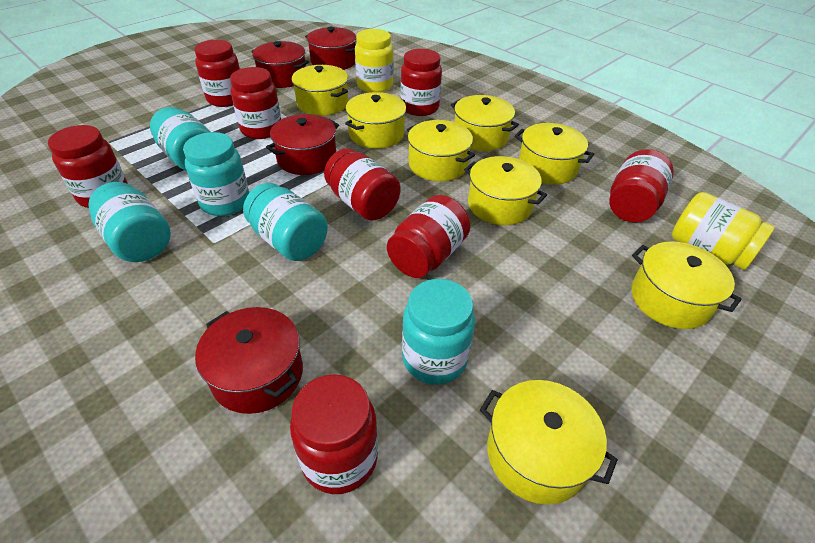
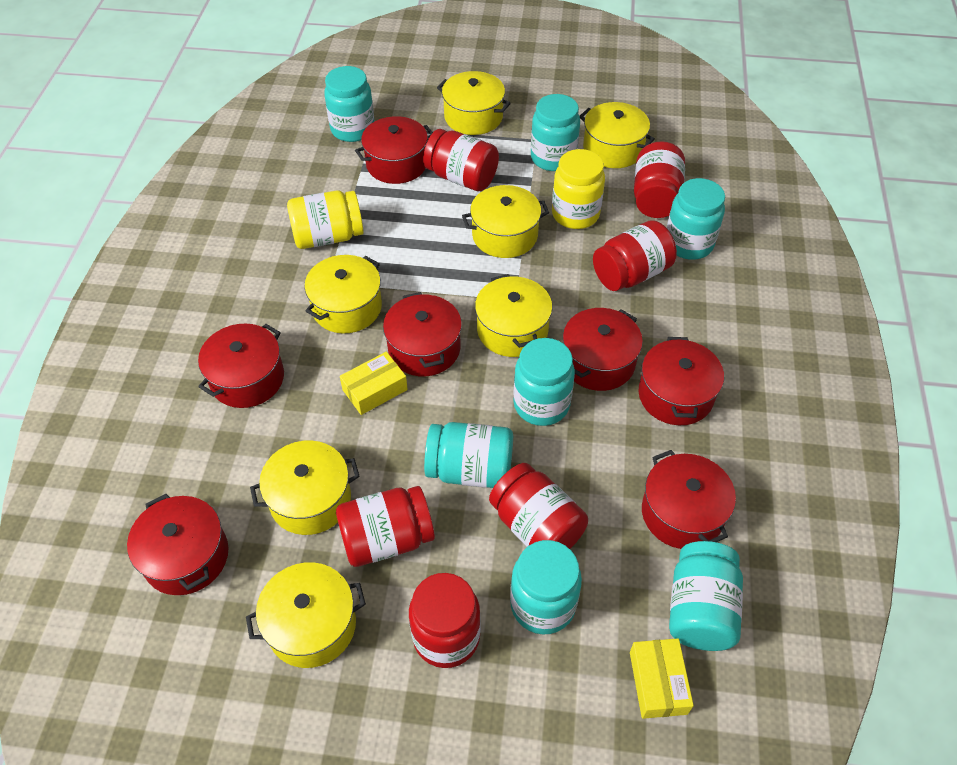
red jar: [48,125,128,208] [194,40,240,107] [230,67,281,139] [290,374,378,494] [324,148,401,221] [387,195,471,278] [400,49,442,116] [609,149,674,222] = 8 -> [336,486,435,567] [409,573,481,668] [423,129,499,191] [489,463,588,549] [593,220,677,291] [634,141,685,218] = 6
red pot: [195,307,303,414] [251,41,309,88] [266,114,339,175] [305,27,356,70] = 4 -> [127,494,228,595] [198,324,284,408] [355,116,433,184] [383,292,462,376] [563,308,643,391] [638,337,724,425] [642,450,736,549] = 7
turquoise jar: [88,182,171,262] [150,107,211,170] [183,132,249,216] [243,183,328,261] [402,279,475,385] = 5 -> [324,66,375,142] [424,422,513,488] [510,540,582,635] [513,338,575,426] [531,94,580,171] [667,178,725,260] [669,541,743,651] = 7
yellow box: none = 0 -> [340,352,408,415] [630,638,694,719] = 2
yellow pot: [291,65,348,116] [345,92,406,149] [407,120,475,182] [451,95,519,151] [464,156,547,225] [480,380,618,505] [515,123,594,185] [632,242,742,329] = 8 -> [246,562,366,668] [250,440,360,535] [304,255,382,333] [437,71,511,135] [462,185,549,258] [475,274,552,357] [580,102,655,168] = 7

